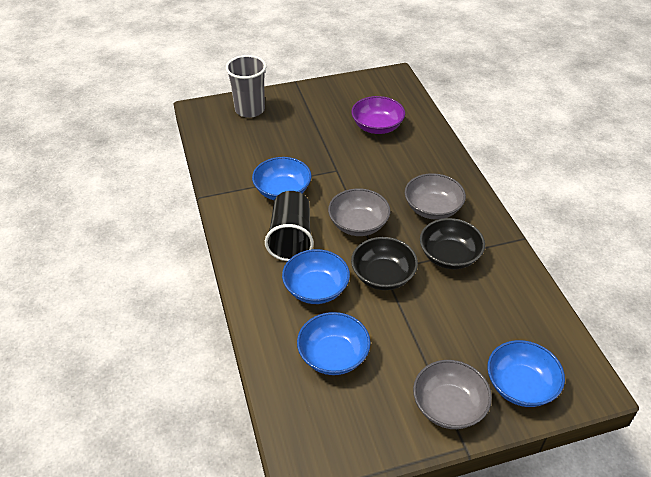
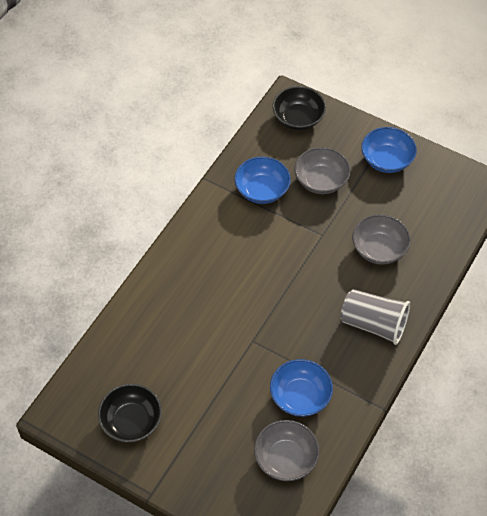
black cup: [265,191,314,261] = 1 -> none = 0
blue bowl: [252,157,312,200] [282,249,350,304] [297,312,371,375] [487,340,565,407] = 4 -> [234,156,291,204] [270,359,333,417] [361,127,417,173] = 3
purple bowl: [352,96,405,134] = 1 -> none = 0

